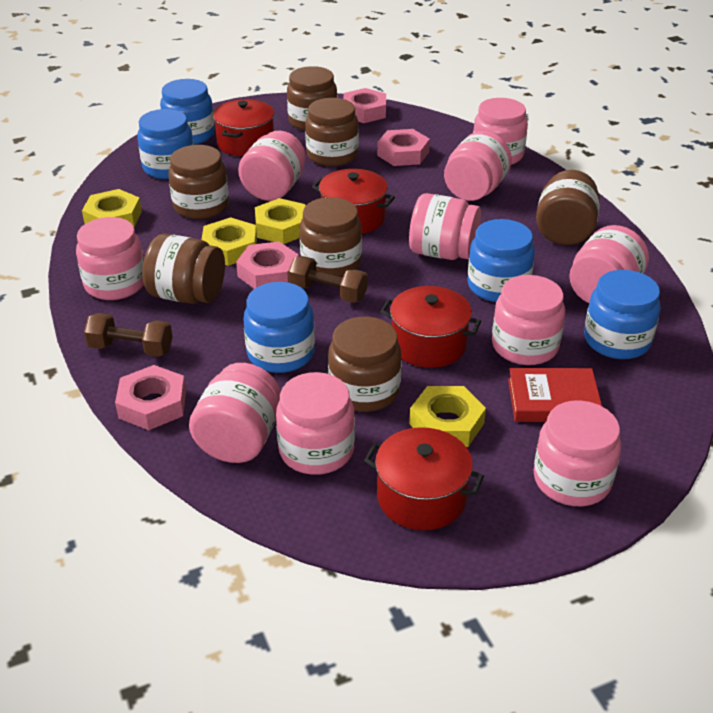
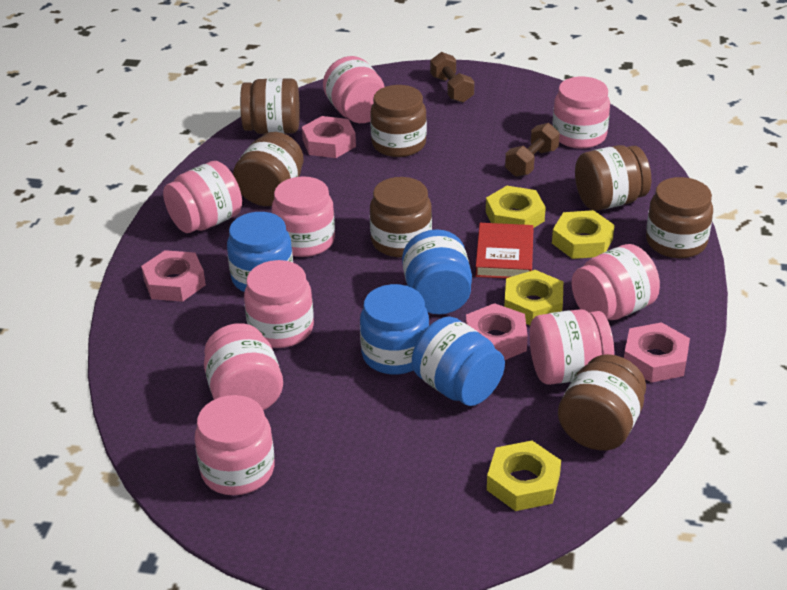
blue jar: [137,109,194,179] [160,79,215,145] [243,282,315,373] [467,219,535,302] [584,270,661,359] = 5 -> [227,212,293,292] [360,284,429,375] [402,229,472,314] [412,316,505,406] = 4
pink jar: [76,217,144,300] [189,363,280,463] [238,131,306,201] [276,372,355,475] [409,193,481,260] [444,131,512,201] [473,98,528,165] [492,275,565,365] [533,400,621,506] [569,225,649,303] = 10 -> [163,161,242,233] [195,395,275,495] [204,323,283,411] [244,260,314,348] [272,176,335,257] [323,56,385,123] [530,309,614,385] [552,77,610,149] [572,244,660,320] = 9
red pot: [213,99,274,156] [312,169,395,234] [364,427,484,530] [380,286,481,368] = 4 -> none = 0

